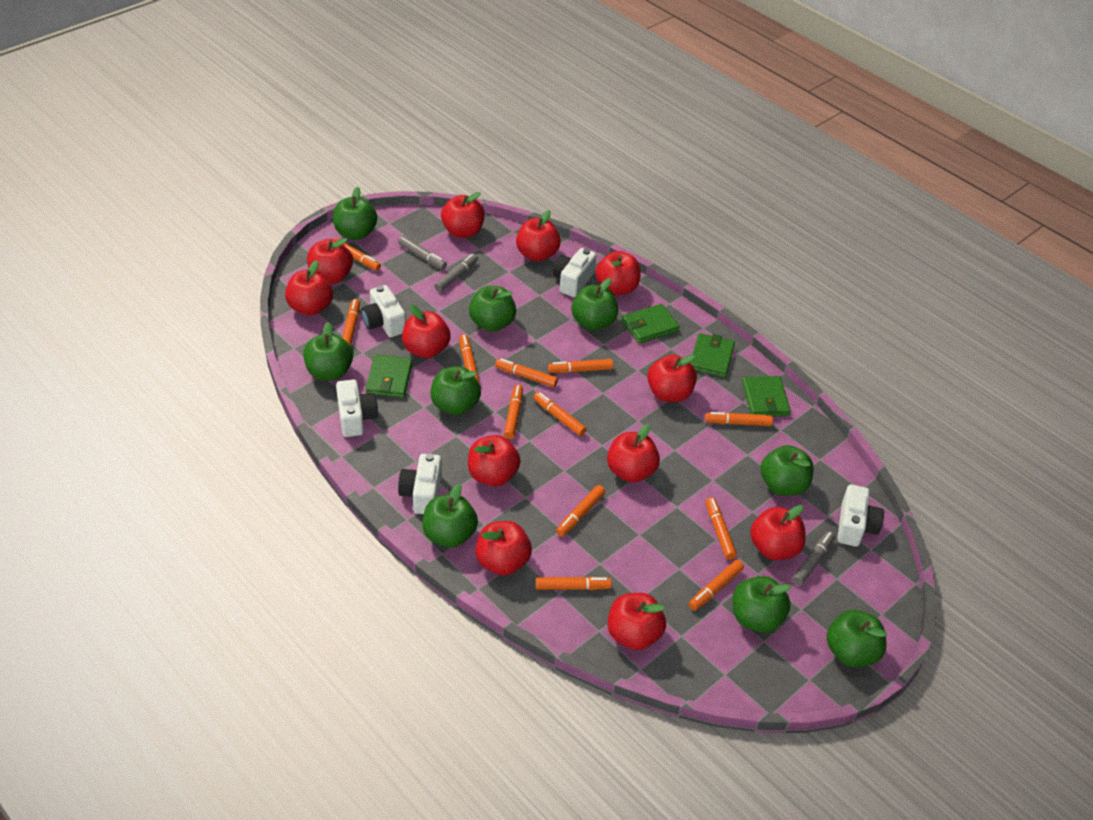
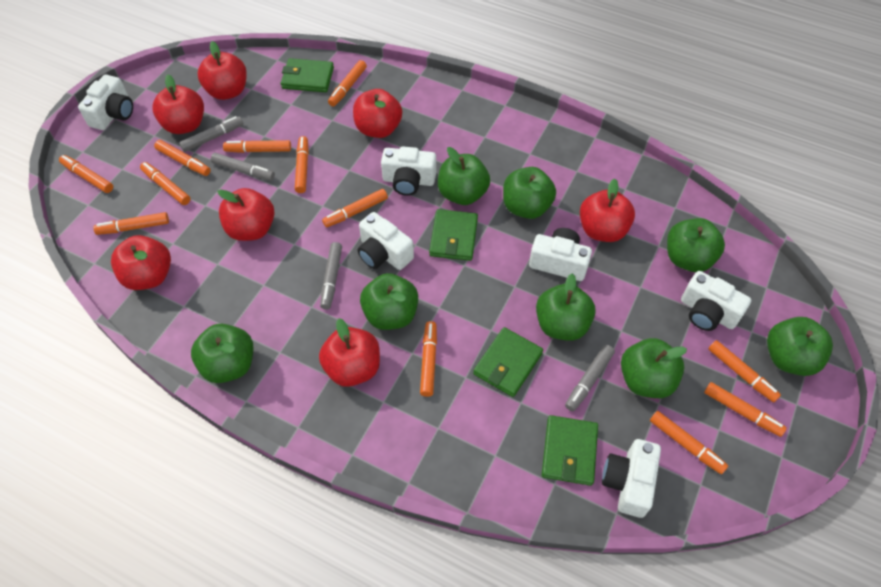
green apple: [303,322,353,380] [333,187,377,240] [422,484,478,548] [430,366,481,415] [469,286,516,331] [572,278,618,330] [733,576,792,633] [761,445,814,496] [826,610,887,668] = 9 -> [191,324,253,383] [360,273,418,330] [438,147,490,205] [503,167,556,219] [536,274,596,341] [621,338,687,398] [667,218,725,272] [767,317,833,376] = 8
grey marker: [398,236,447,269] [434,254,478,292] [792,531,835,585] = 3 -> [179,116,243,152] [211,153,275,181] [320,242,342,309] [565,345,615,411] = 4
red apple: [285,260,333,315] [307,238,353,284] [402,305,451,358] [441,192,485,238] [468,435,521,486] [475,521,532,576] [516,210,561,262] [595,251,641,296] [607,424,660,483] [607,593,666,650] [647,354,697,402] [750,505,806,560] = 12 -> [111,235,171,290] [152,75,204,134] [198,41,247,100] [217,188,274,241] [319,318,380,387] [353,89,402,138] [580,179,635,242] = 7
white camera: [336,380,378,437] [361,285,406,337] [398,453,442,514] [553,248,597,297] [837,484,884,547] = 5 -> [78,75,133,130] [357,212,414,270] [381,146,436,196] [529,228,592,281] [602,439,661,518] [681,271,751,331] = 6

